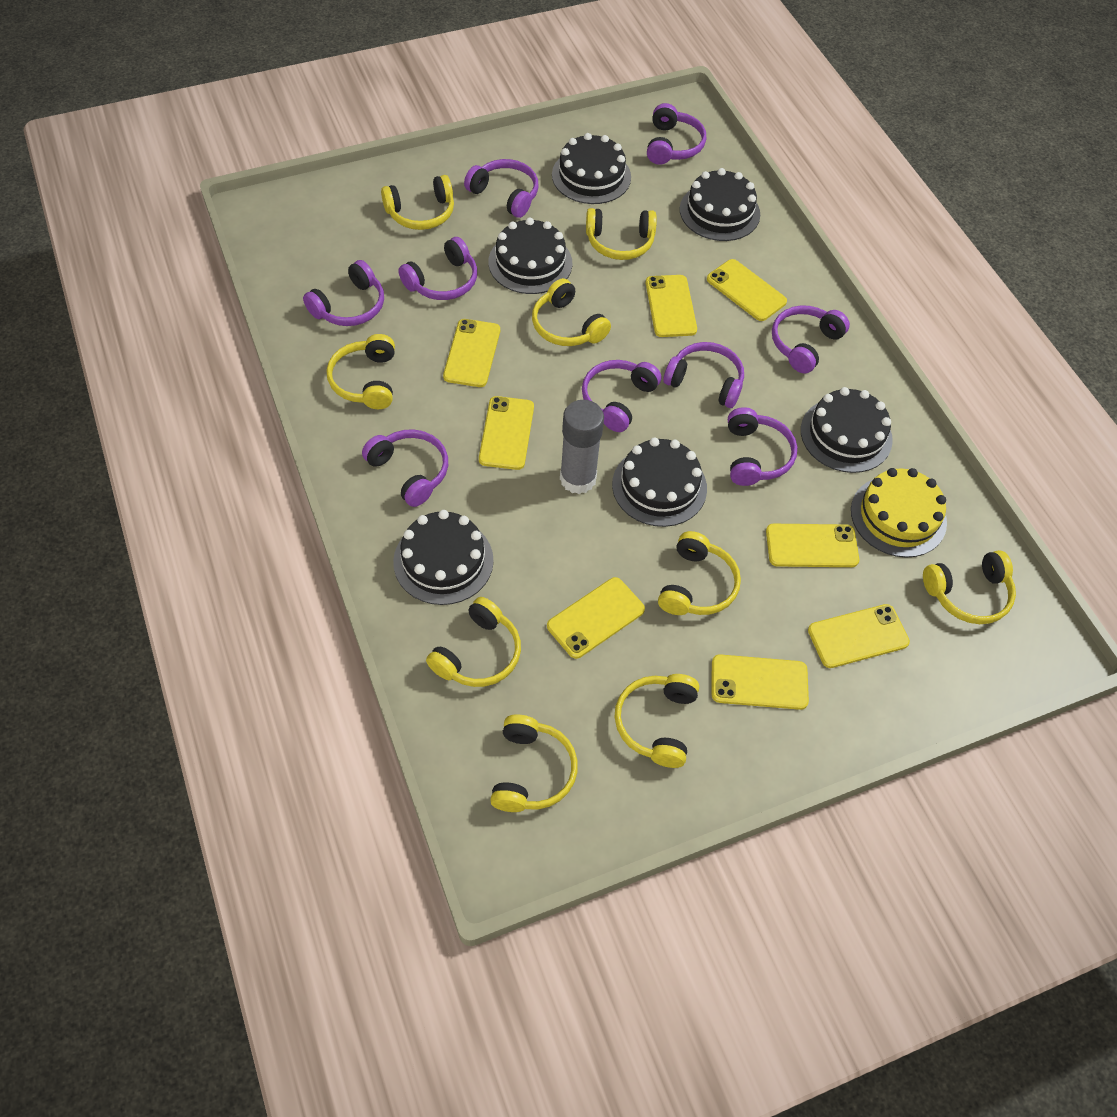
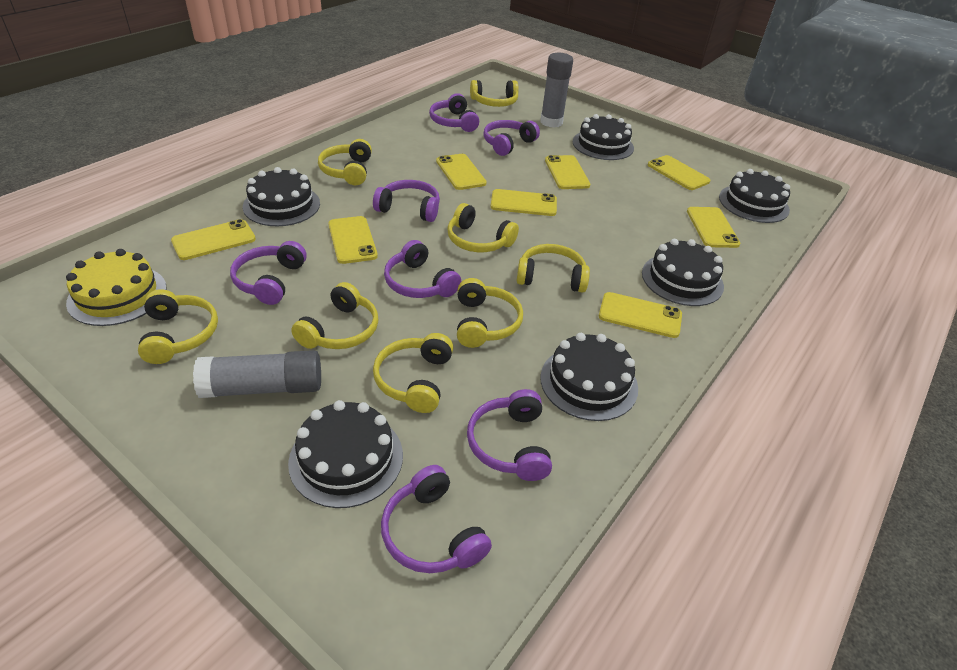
grey glue stick: [560,400,604,494] = 1 -> [193,350,321,398] [540,53,573,128] = 2
purple headphones: [303,260,384,326] [362,429,448,507] [398,237,477,300] [464,159,538,218] [582,360,661,432] [647,103,706,165] [663,342,744,408] [728,407,797,486] [772,305,850,373] = 9 -> [230,241,307,305] [373,180,440,222] [381,465,492,573] [384,240,461,298] [429,93,479,132] [467,389,552,481] [483,120,540,156] = 7
yellow headphones: [327,334,395,409] [381,175,454,230] [426,597,521,687] [490,714,578,812] [532,278,611,346] [586,208,657,260] [615,674,699,768] [658,531,741,615] [923,550,1016,624] = 9 -> [138,289,218,364] [291,282,378,349] [318,139,372,185] [373,333,453,413] [447,203,519,252] [457,278,523,348] [470,80,519,107] [517,244,590,293] = 8

